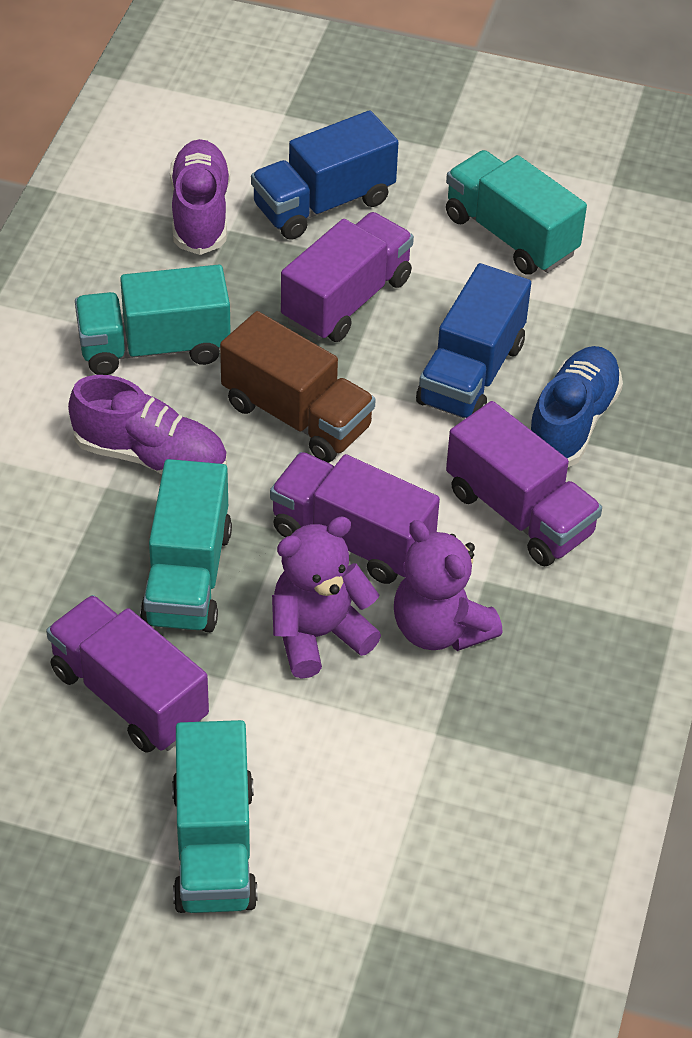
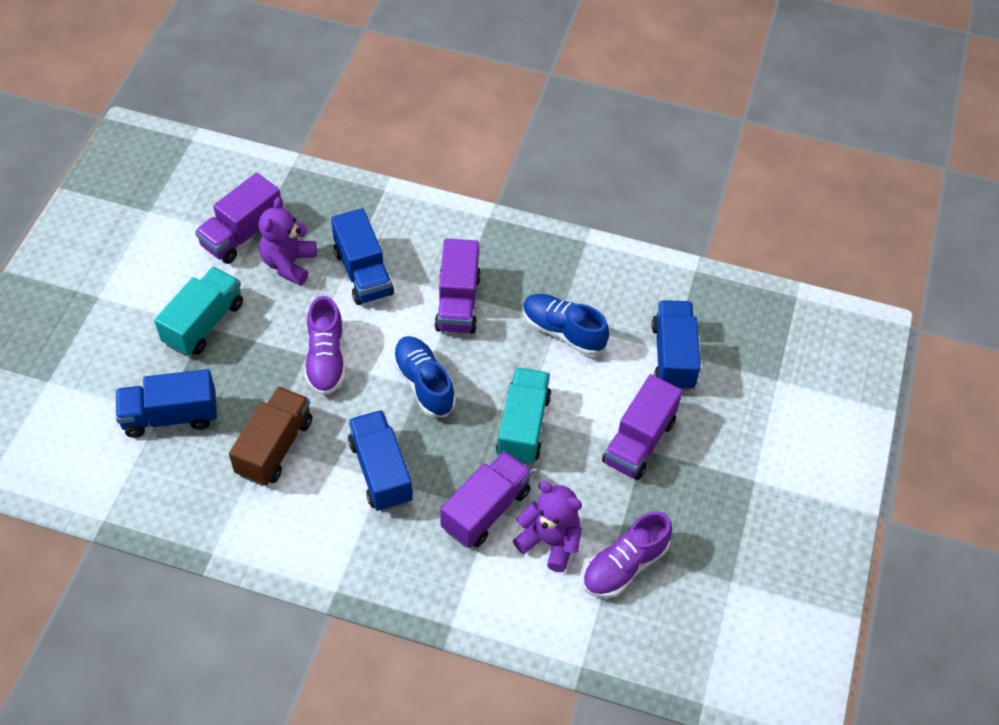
blue shoe: [530,346,623,467] = 1 -> [392,336,456,417] [523,294,609,356] = 2
blue truck: [251,110,399,240] [416,263,531,418] = 2 -> [116,369,217,438] [331,208,394,305] [348,410,413,512] [652,300,701,391] = 4
turquoise truck: [75,265,231,375] [140,459,232,632] [172,720,258,913] [446,150,587,275] = 4 -> [154,267,243,356] [496,367,551,465] = 2

